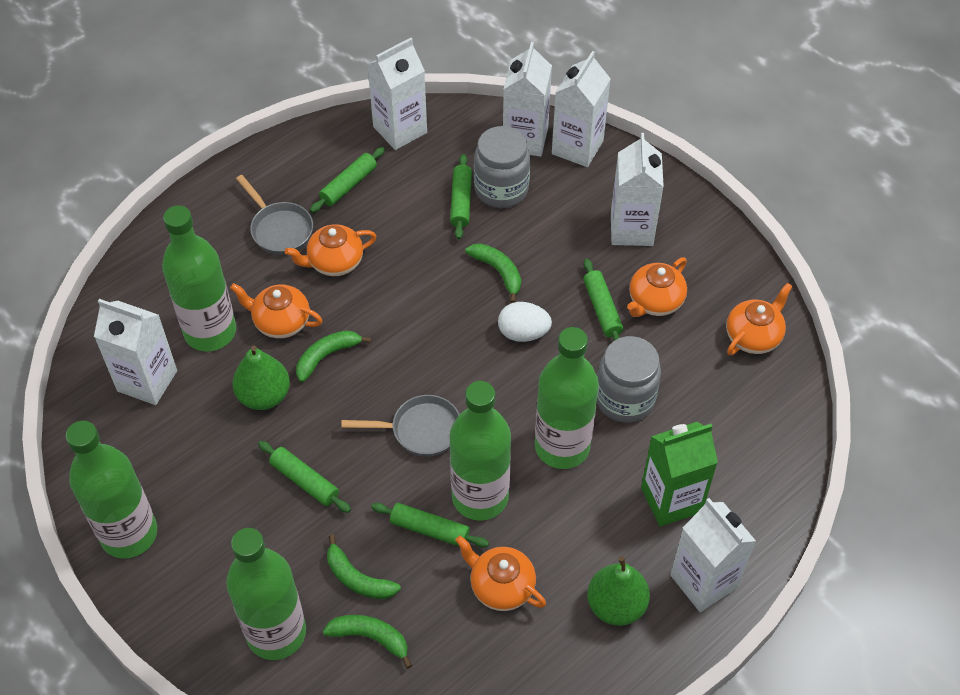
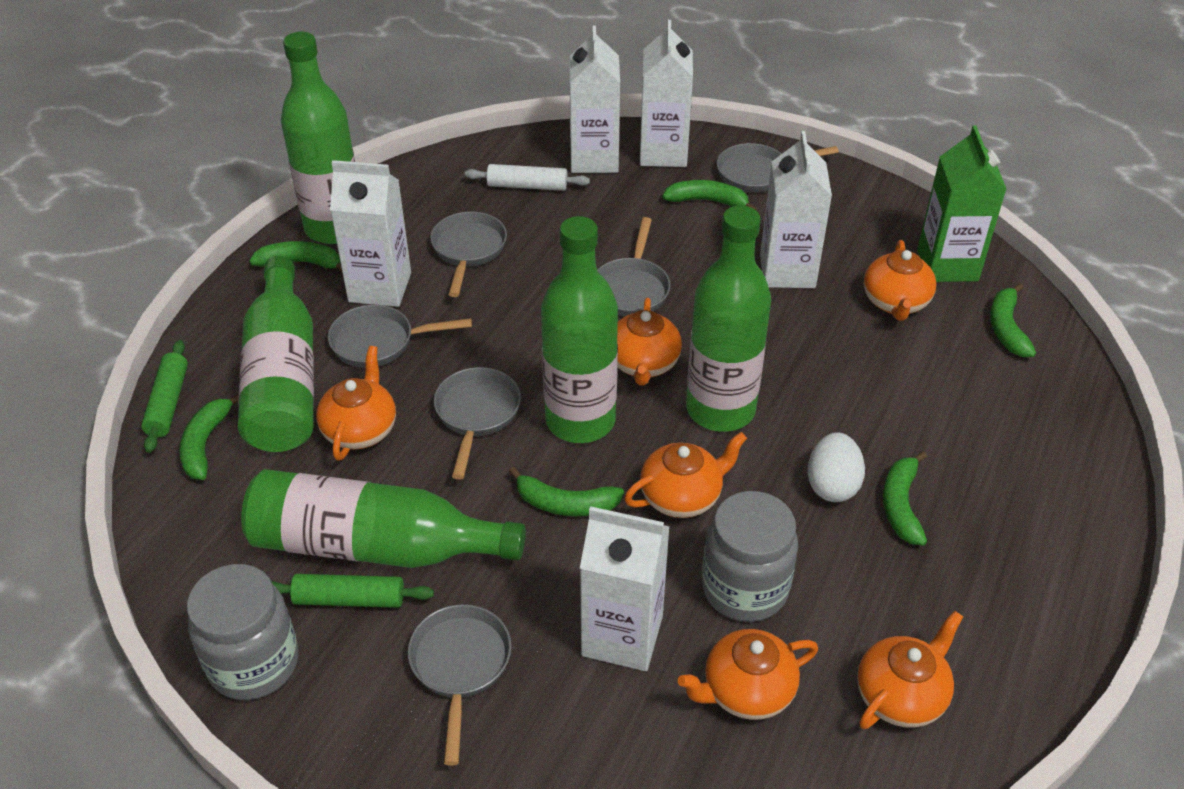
green banana: [296,330,371,382] [323,615,412,668] [327,534,401,599] [465,243,521,303] = 4 -> [179,394,239,480] [249,241,342,272] [509,467,624,516] [662,180,757,210] [883,451,927,546] [990,283,1036,357] = 6
green pear: [232,345,290,410] [587,556,650,626] = 2 -> none = 0
green rolling pin: [258,441,351,513] [310,147,385,213] [371,503,489,548] [450,154,472,239] [583,259,623,341] = 5 -> [141,340,188,453] [271,574,434,608] = 2
grey pan: [236,175,313,255] [341,395,460,457] = 2 -> [328,305,472,368] [408,604,512,766] [430,212,507,297] [434,367,521,480] [597,217,671,316] [717,143,839,193] = 6
orange teapot: [230,283,322,338] [285,224,377,276] [455,536,546,611] [627,257,687,317] [726,283,793,355] = 5 -> [316,346,396,461] [617,298,682,386] [624,432,747,518] [678,629,818,720] [857,611,963,729] [864,240,936,321] = 6
white carton: [94,299,177,405] [367,38,427,150] [503,42,552,157] [552,51,611,167] [611,133,664,246] [670,498,756,612] = 6 -> [330,160,411,307] [570,25,620,173] [580,506,670,671] [640,20,693,167] [760,131,832,288] = 5
white rolling pin: none = 0 -> [465,164,590,191] = 1

